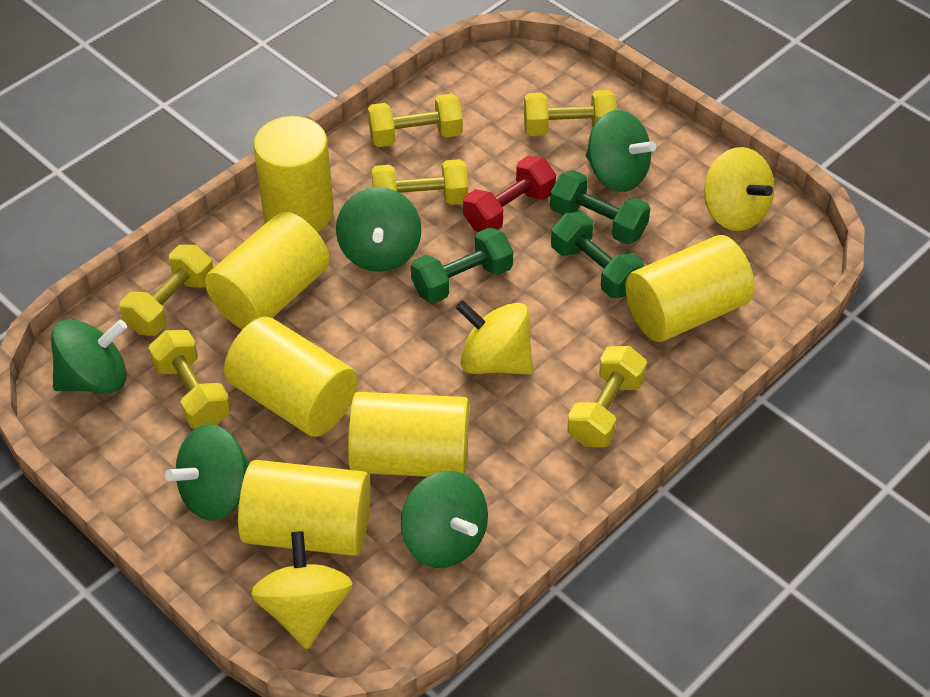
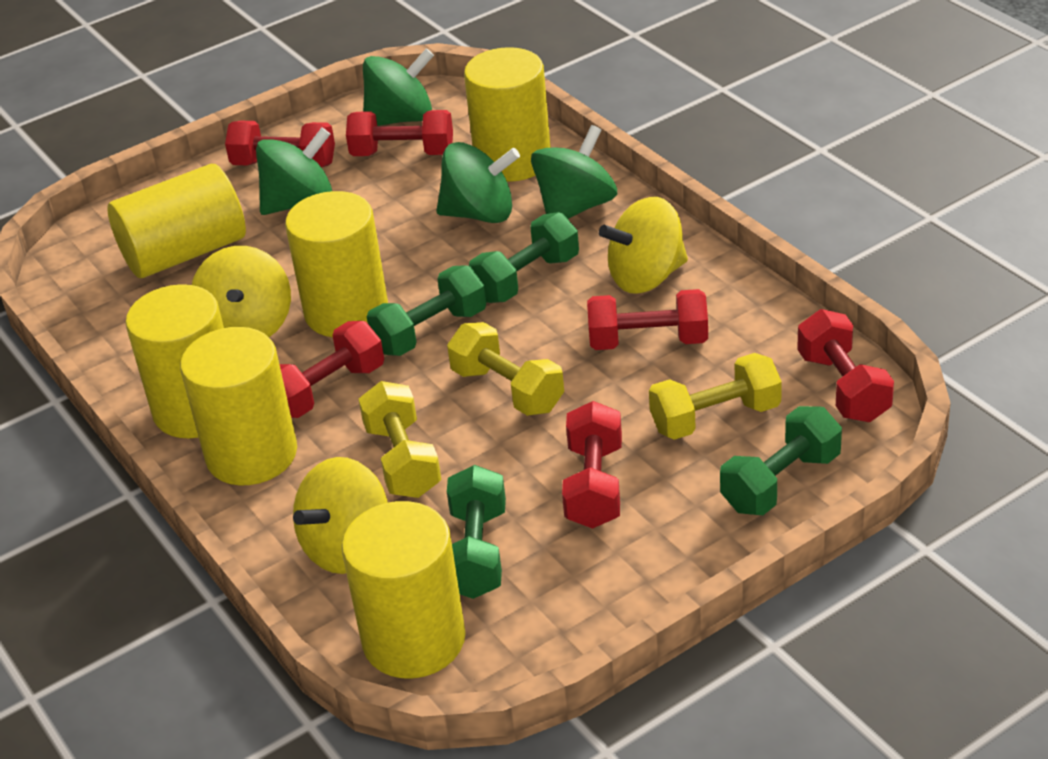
green dumbbell: [411,227,513,303] [550,170,650,244] [551,212,644,298] = 3 -> [367,265,486,356] [447,465,506,599] [469,212,579,303] [720,406,842,515] = 4
green spinning top: [51,319,127,393] [165,424,249,521] [336,187,422,272] [401,471,488,568] [586,110,656,192] = 5 -> [256,128,332,215] [363,48,434,126] [436,142,520,223] [531,125,617,219] = 4
red dumbbell: [463,156,556,232] = 1 -> [225,121,335,167] [280,321,384,418] [346,110,453,156] [562,401,622,529] [587,289,708,350] [797,309,894,422] = 6
yellow dumbbell: [120,245,213,336] [148,330,231,429] [368,93,463,147] [372,159,468,205] [524,90,617,136] [567,346,647,447] = 6 -> [358,381,441,498] [447,322,564,416] [649,353,782,440] = 3

